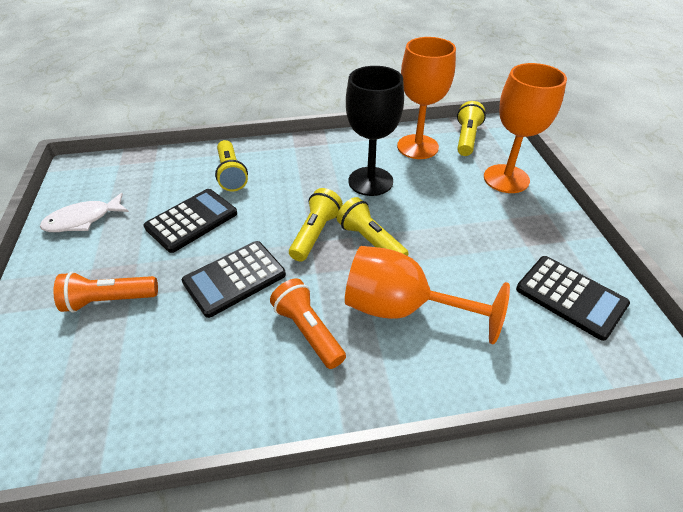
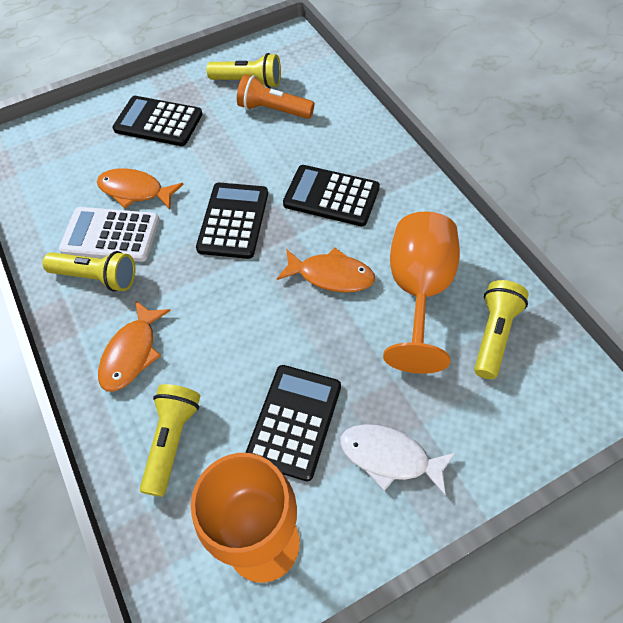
black calculator: [143,189,237,253] [182,241,286,318] [516,256,630,341] = 3 -> [113,96,203,146] [196,183,268,259] [245,365,341,481] [283,165,380,226] = 4
black goblet: [346,66,404,196] = 1 -> none = 0
orange fish: none = 0 -> [97,168,184,210] [98,300,171,392] [277,247,375,293] = 3
orange flashlight: [53,272,158,313] [270,278,346,369] = 2 -> [237,74,314,119] = 1
orange goblet: [345,246,510,345] [397,37,456,159] [484,63,567,193] = 3 -> [191,453,300,583] [383,211,460,374] = 2
white calculator: none = 0 -> [59,207,160,262] = 1

